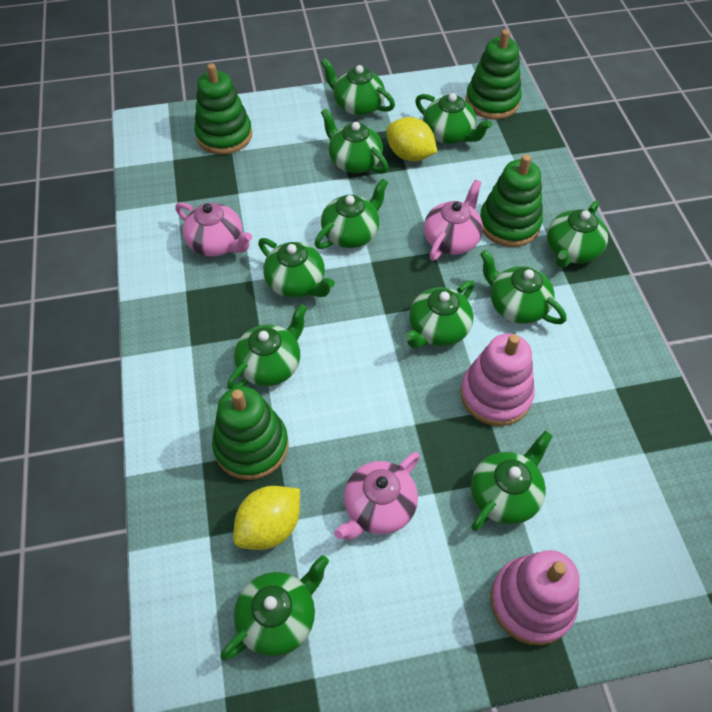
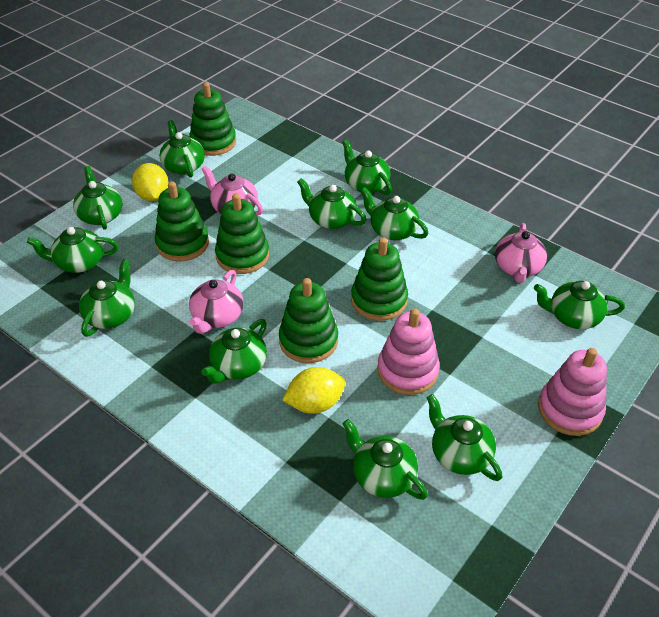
green stacking toy: [194,63,252,154] [212,386,289,480] [466,29,522,119] [480,154,543,247] = 4 -> [155,181,209,261] [189,82,236,156] [215,193,269,274] [279,278,338,363] [351,237,408,321] = 5

